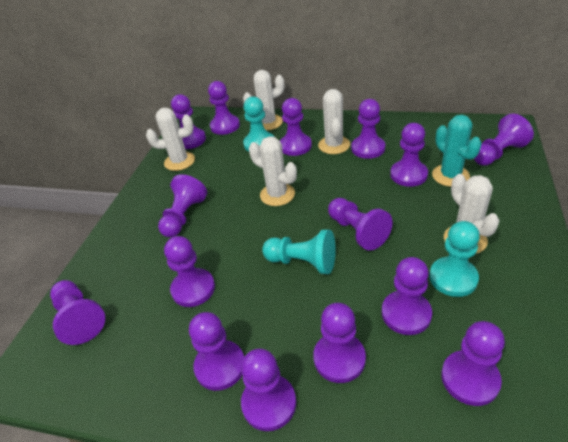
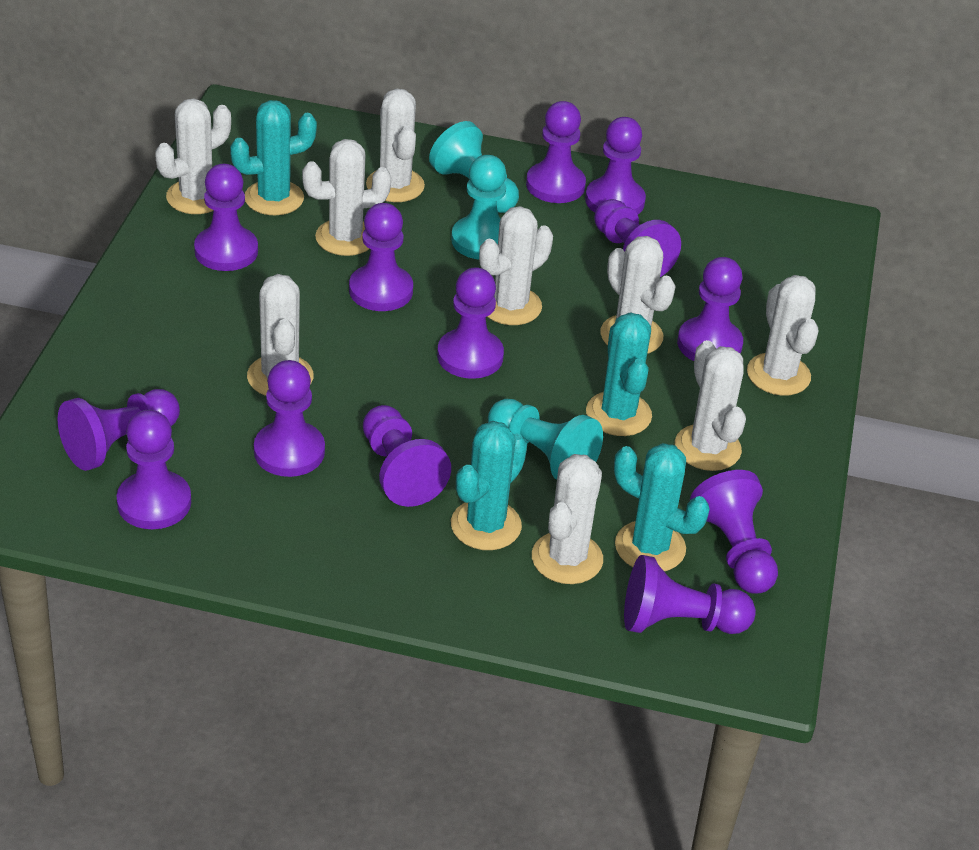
purple pawn: [50,280,105,345] [158,174,207,237] [164,236,215,307] [171,94,206,149] [189,312,244,391] [208,81,240,135] [241,348,296,431] [280,98,312,156] [313,303,366,383] [328,198,393,251] [351,99,385,159] [382,257,432,335] [390,123,428,187] [441,321,505,406] [474,114,534,166] = 15 -> [58,389,180,471] [117,410,191,529] [194,164,258,271] [254,360,325,477] [349,203,413,311] [363,405,451,507] [437,267,504,379] [526,101,586,203] [585,117,646,215] [594,199,681,277] [624,555,756,634] [677,257,743,361] [690,470,778,594] = 13
turquoise cactus: [432,115,482,187] = 1 -> [230,100,317,216] [451,421,527,550] [586,312,652,436] [614,443,710,571] = 4
white cactus: [146,108,195,171] [243,70,284,131] [249,137,297,206] [318,89,350,154] [444,174,500,254] = 5 -> [155,99,231,214] [247,274,313,396] [302,139,391,256] [366,89,425,202] [479,206,553,325] [532,454,603,584] [600,236,676,354] [675,340,746,471] [747,275,818,396] = 9

